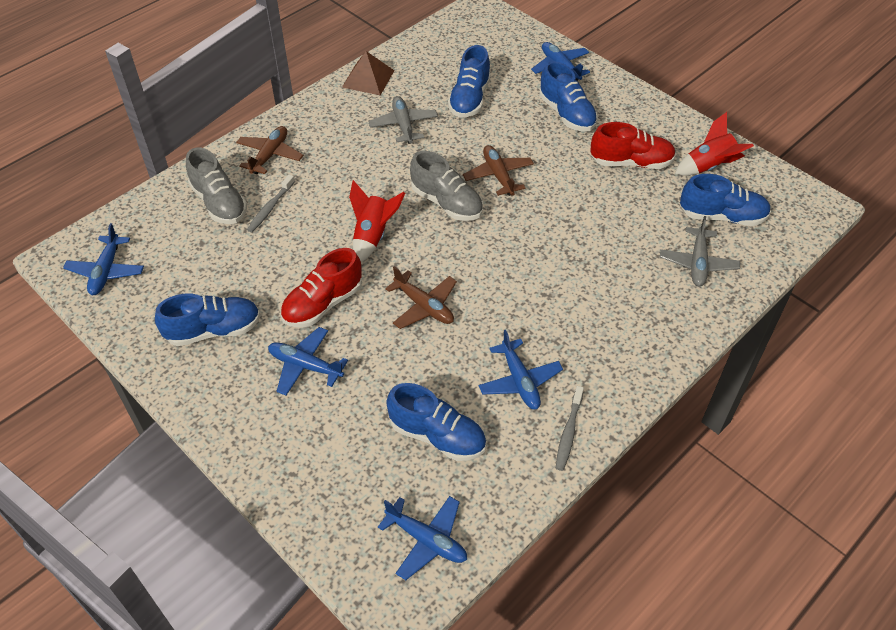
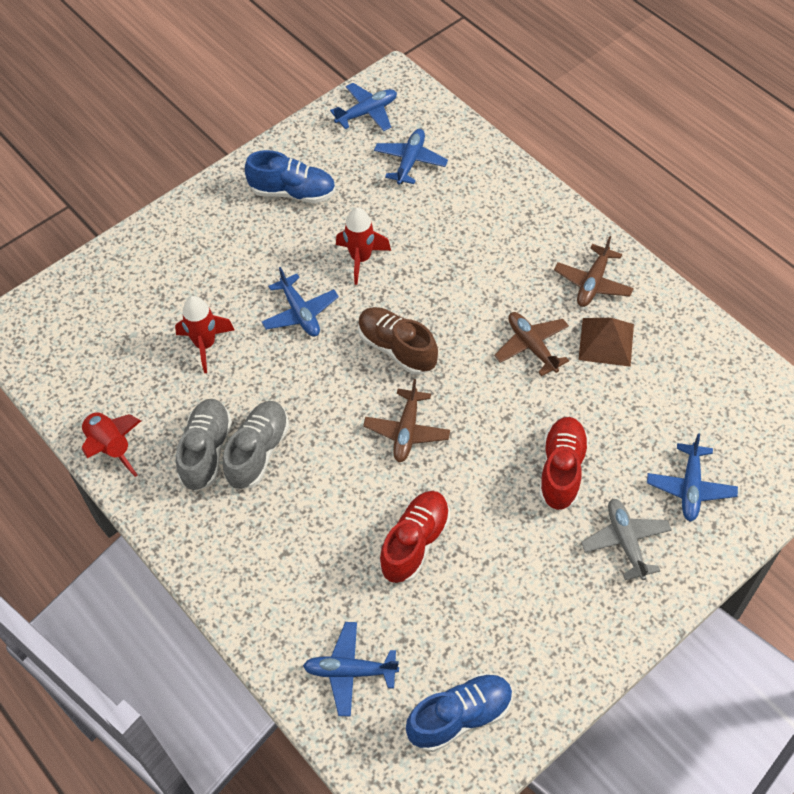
blue shoe: [155,293,260,346] [386,383,486,461] [448,45,491,118] [539,61,598,132] [680,174,771,226] = 5 -> [245,150,336,203] [406,673,513,752] = 2
brown shoe: none = 0 -> [358,307,438,375] = 1
grey plane: [368,96,438,144] [660,216,740,286] = 2 -> [581,499,672,580] = 1
grey toothbrush: [247,175,295,232] [556,386,584,471] = 2 -> none = 0
red rocket: [349,180,405,262] [675,112,754,176] = 2 -> [81,412,141,477] [175,296,234,373] [336,207,391,285] = 3

